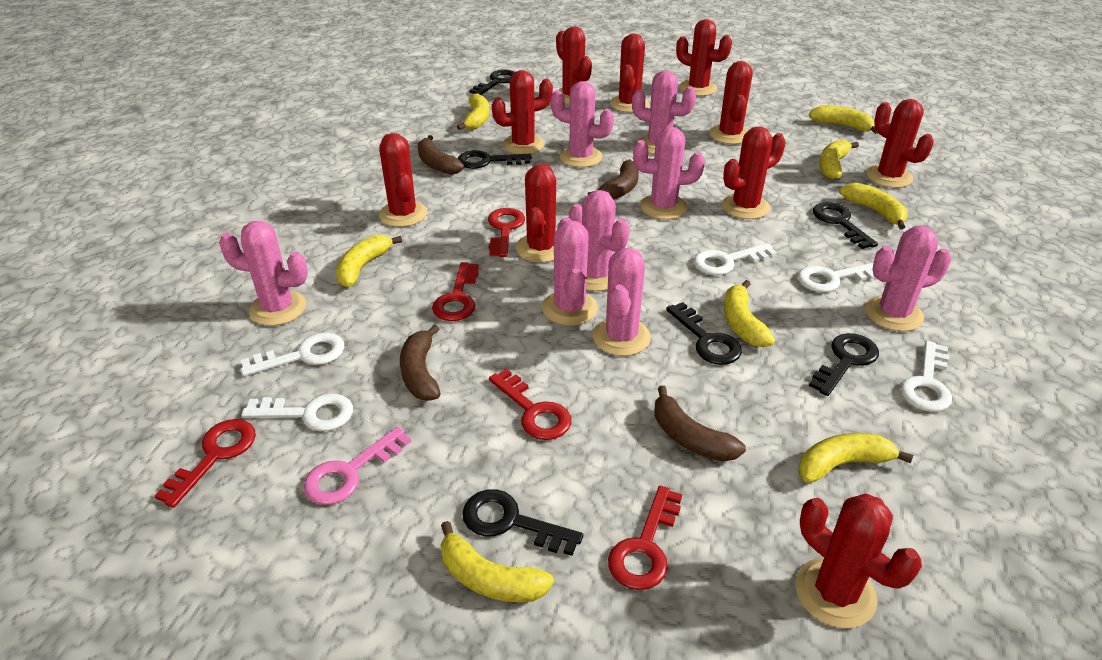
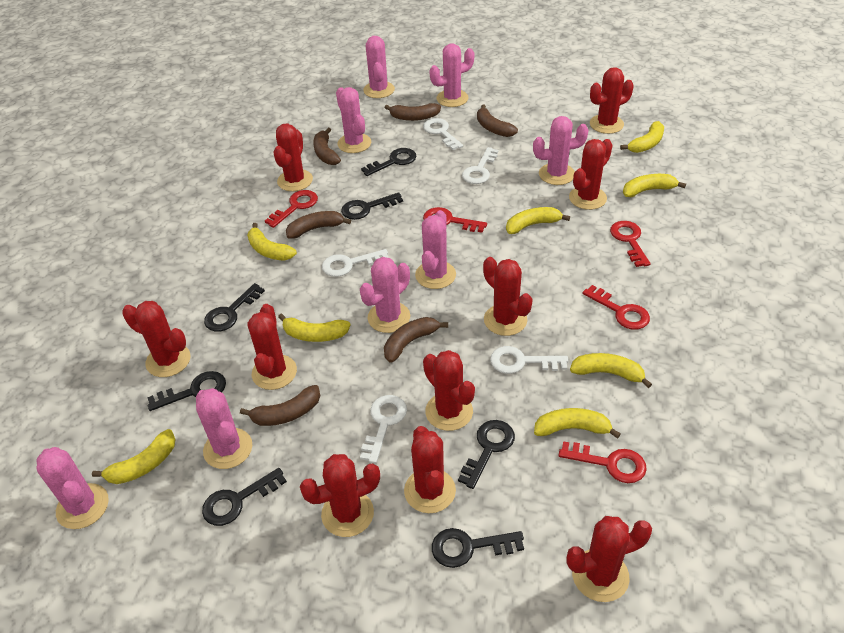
black key: [458,150,532,169] [462,489,583,556] [469,69,515,95] [666,302,742,365] [809,333,879,396] [813,202,878,249] = 6 -> [147,371,226,411] [202,468,287,526] [204,283,265,332] [341,192,403,220] [361,148,417,176] [432,528,524,568] [458,420,515,489] = 7
brown banana: [400,325,441,401] [418,135,464,175] [588,159,639,200] [654,386,746,461] = 4 -> [240,385,321,426] [286,211,351,239] [313,128,341,165] [384,103,441,121] [384,317,448,363] [477,105,518,137] = 6
pink key: [303,427,411,505] = 1 -> none = 0

